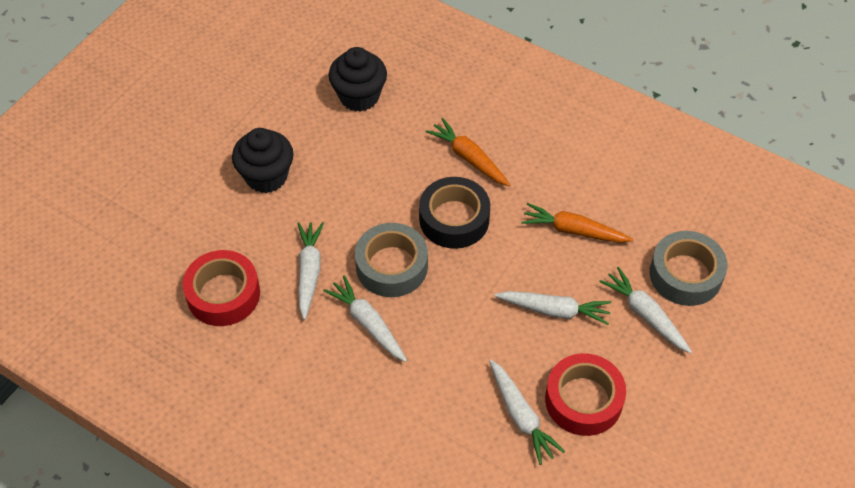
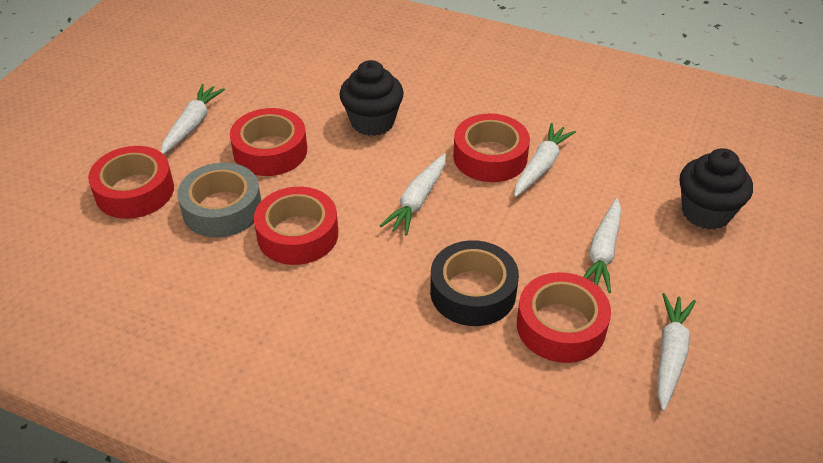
grey tape: [355,223,428,297] [650,231,727,306] = 2 -> [177,162,261,238] = 1
orange carrot: [426,118,510,186] [521,203,633,243] = 2 -> none = 0
red tape: [183,250,260,326] [545,353,626,436] = 2 -> [88,146,174,219] [230,108,307,176] [254,187,338,265] [453,113,530,182] [517,272,611,363] = 5

